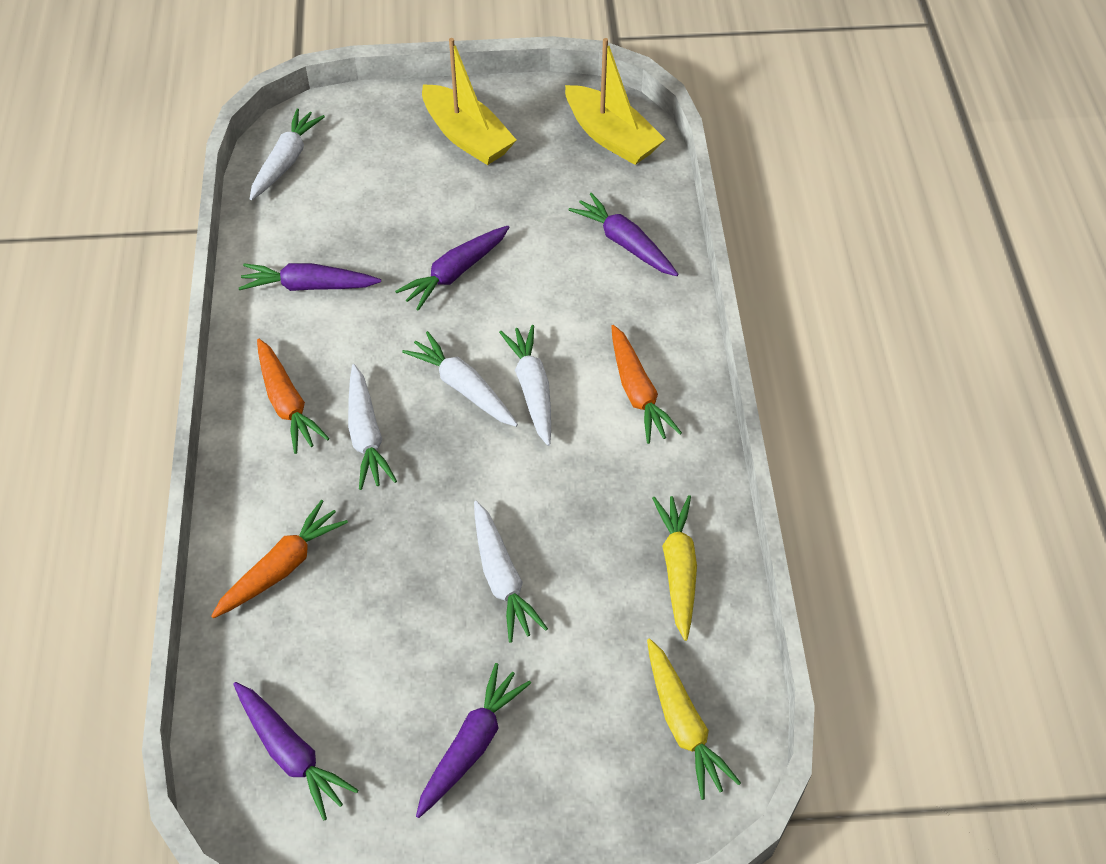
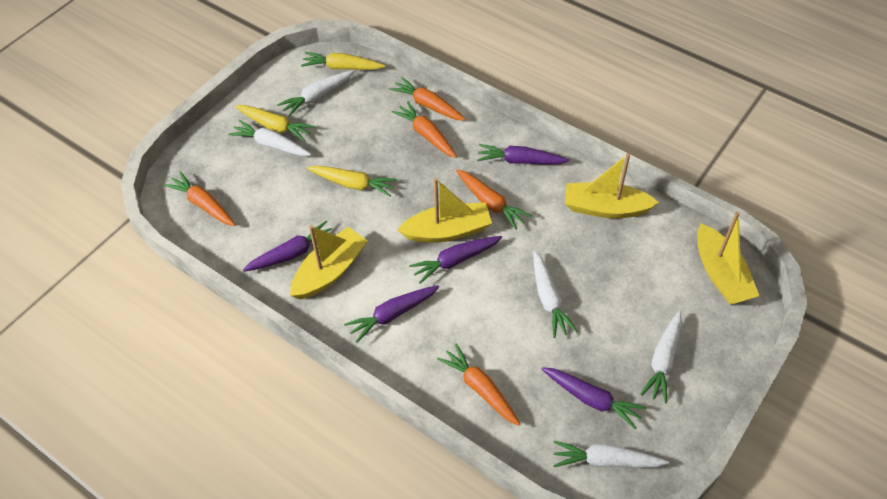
orange carrot: [211,500,348,619] [257,339,330,454] [611,325,682,444] = 3 -> [164,171,236,226] [389,77,466,121] [392,101,457,158] [437,344,521,426] [456,169,531,230] = 5
yellow boat: [422,38,516,165] [565,38,666,165] = 2 -> [290,225,368,299] [397,178,492,243] [565,153,659,218] [697,212,760,304] = 4
yellow carrot: [647,638,741,800] [652,495,697,641] = 2 -> [235,105,315,142] [301,52,385,70] [307,165,397,196] = 3

